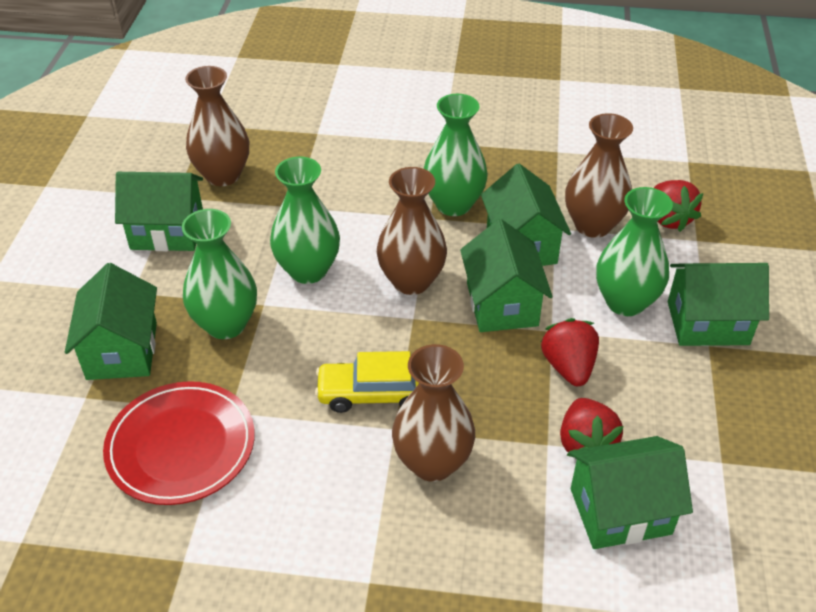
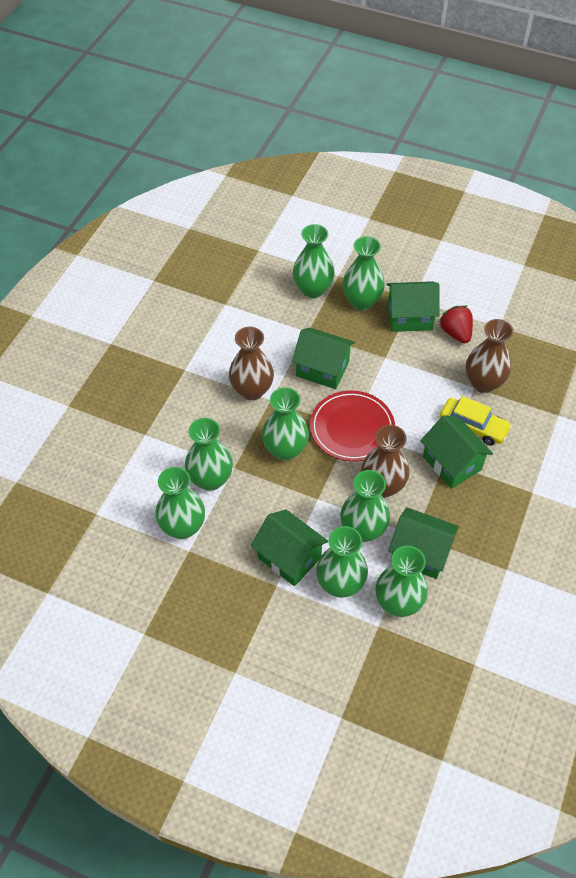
brown vase: [185,66,249,186] [377,167,447,295] [392,344,475,482] [565,113,633,238] = 4 -> [229,327,274,401] [361,425,410,498] [466,319,514,393] = 3
green house: [65,263,157,380] [115,172,203,251] [460,219,553,332] [481,164,571,266] [569,436,693,549] [668,263,769,346] = 6 -> [251,509,328,586] [292,328,355,389] [387,281,440,332] [388,507,459,579] [420,415,493,489] = 5
green vase: [182,209,257,339] [270,156,340,284] [423,94,488,216] [596,187,673,316] = 4 -> [155,467,205,539] [185,418,233,491] [262,387,309,461] [293,224,335,298] [316,526,368,598] [340,470,390,542] [342,236,385,310] [376,546,428,617] = 8
red strawberry: [541,318,599,386] [560,398,624,457] [654,180,703,232] = 3 -> [439,305,473,343] = 1

